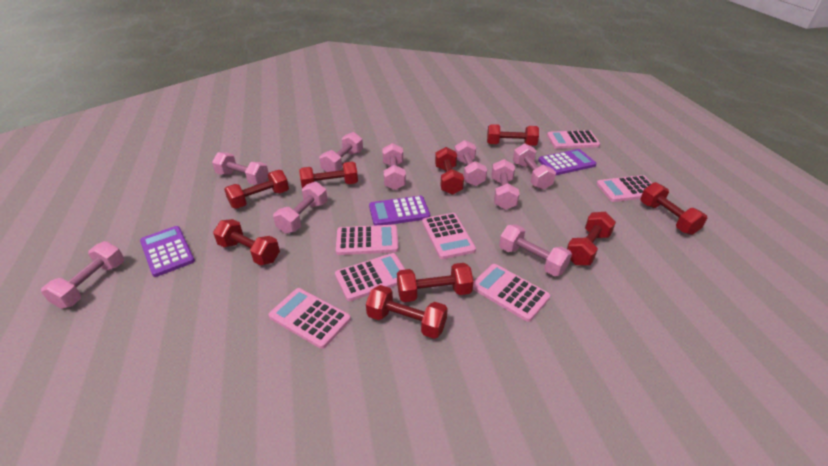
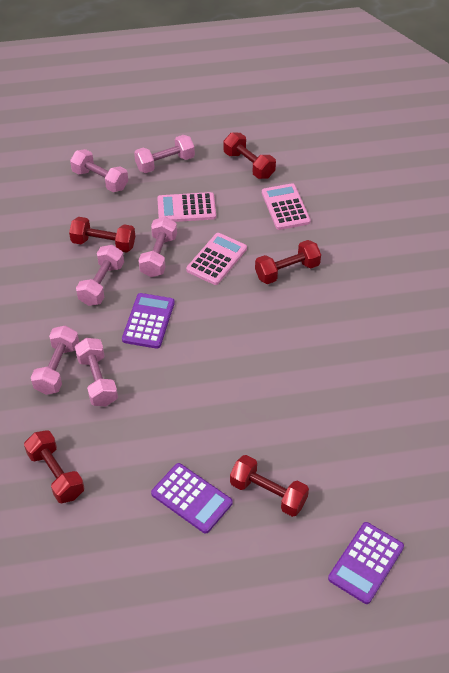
pink calculator: [269,288,351,349] [335,253,406,301] [336,225,399,255] [422,213,476,259] [473,264,550,322] [547,130,600,149] [597,175,652,202] = 7 -> [157,192,216,222] [186,233,247,285] [262,183,311,230] = 3
pink dumbbell: [41,241,124,309] [212,152,269,185] [273,182,328,234] [319,132,363,172] [382,143,406,190] [454,140,487,186] [492,159,520,210] [499,224,572,276] [513,143,556,190] = 9 -> [31,326,79,395] [70,149,128,192] [75,338,118,406] [76,245,124,306] [134,135,195,173] [138,217,177,277] = 6
red dumbbell: [213,219,280,265] [224,170,289,209] [299,162,358,188] [366,285,448,339] [397,263,474,302] [435,147,464,195] [487,124,539,146] [567,212,616,265] [641,182,707,235] = 9 -> [24,430,84,503] [69,217,135,253] [223,132,276,179] [230,455,309,517] [255,240,321,284] = 5

